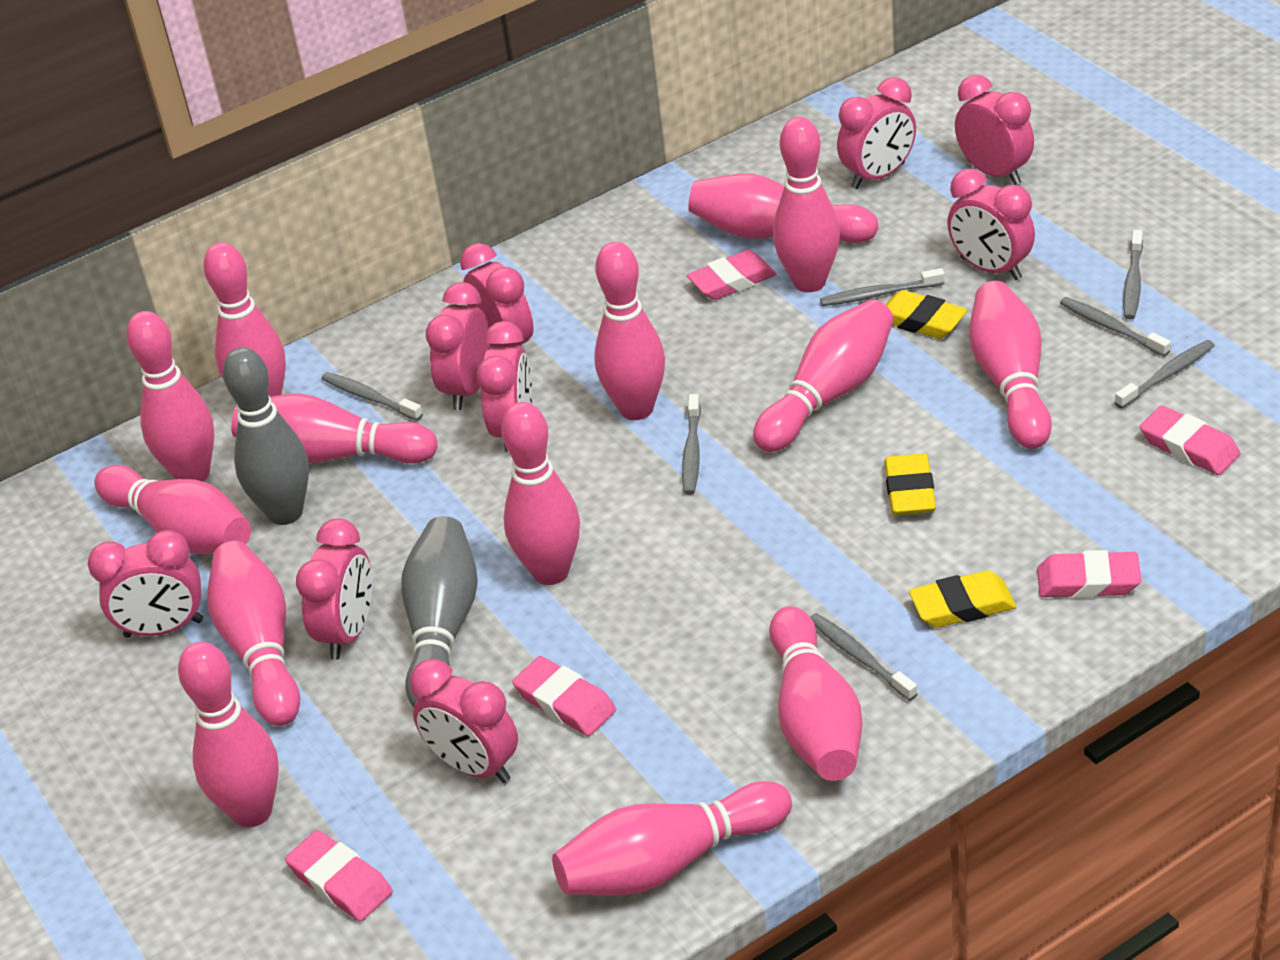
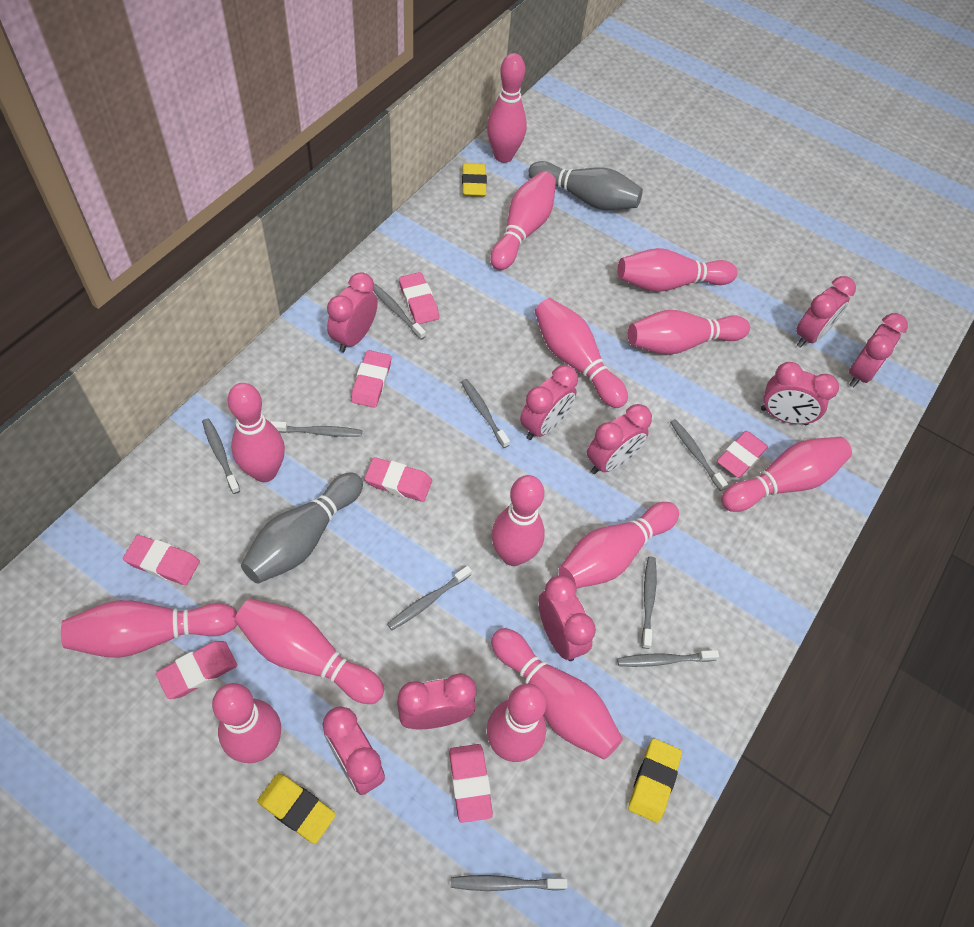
grey toothbrush: [321,372,423,421] [682,394,701,495] [811,613,917,701] [820,268,945,306] [1060,297,1171,357] [1115,340,1215,409] [1123,230,1143,319] = 7 -> [202,418,240,494] [270,421,362,437] [374,284,426,340] [387,566,472,630] [451,875,568,891] [461,379,510,448] [617,650,719,667] [641,556,657,649] [670,419,728,491] = 9
pink eraser: [285,830,393,921] [512,656,616,736] [687,250,776,300] [1037,550,1141,598] [1140,405,1240,475] = 5 -> [123,535,200,585] [156,641,237,699] [351,350,391,408] [365,457,432,502] [399,272,439,324] [449,744,493,823] [717,431,768,478] = 7

